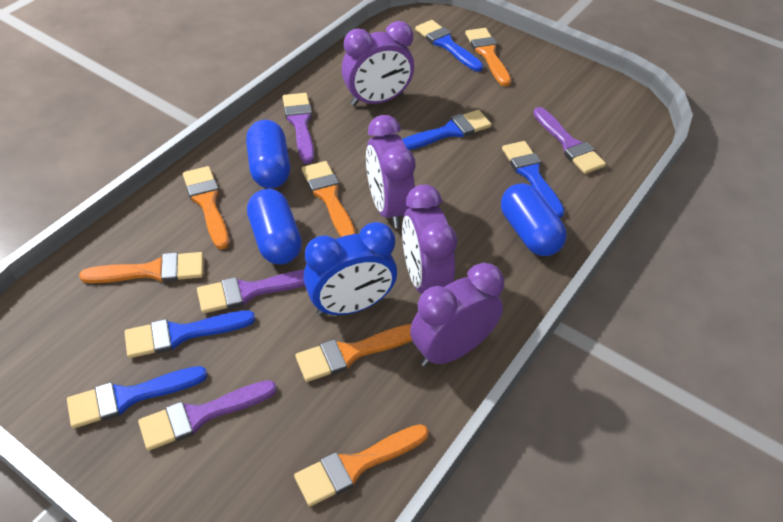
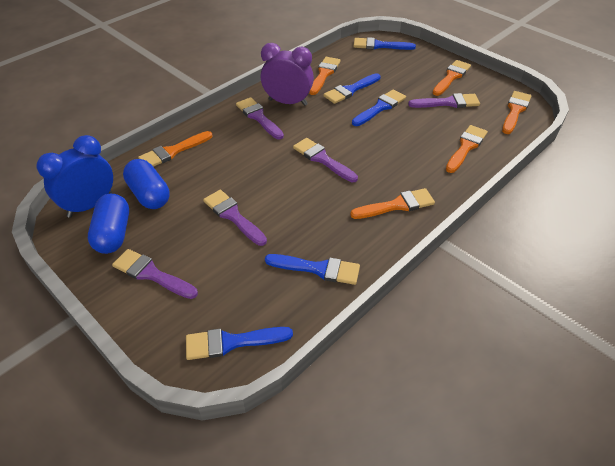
blue capsule: [246,120,290,188] [247,189,302,264] [501,183,567,256] = 3 -> [88,194,129,254] [123,159,170,209] = 2
purple brush: [138,380,277,451] [197,269,305,313] [283,93,314,164] [533,107,606,174] = 4 -> [112,249,198,299] [203,190,267,246] [236,97,284,139] [293,138,358,182] [408,93,480,108] = 5
purple clock: [341,21,414,106] [366,115,415,228] [402,184,457,294] [410,263,504,367] = 4 -> [261,43,314,106] = 1

